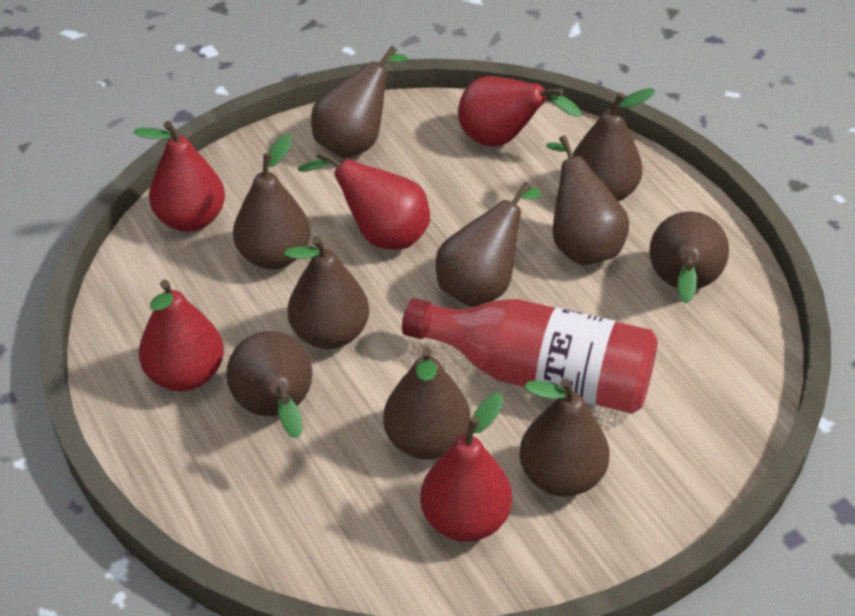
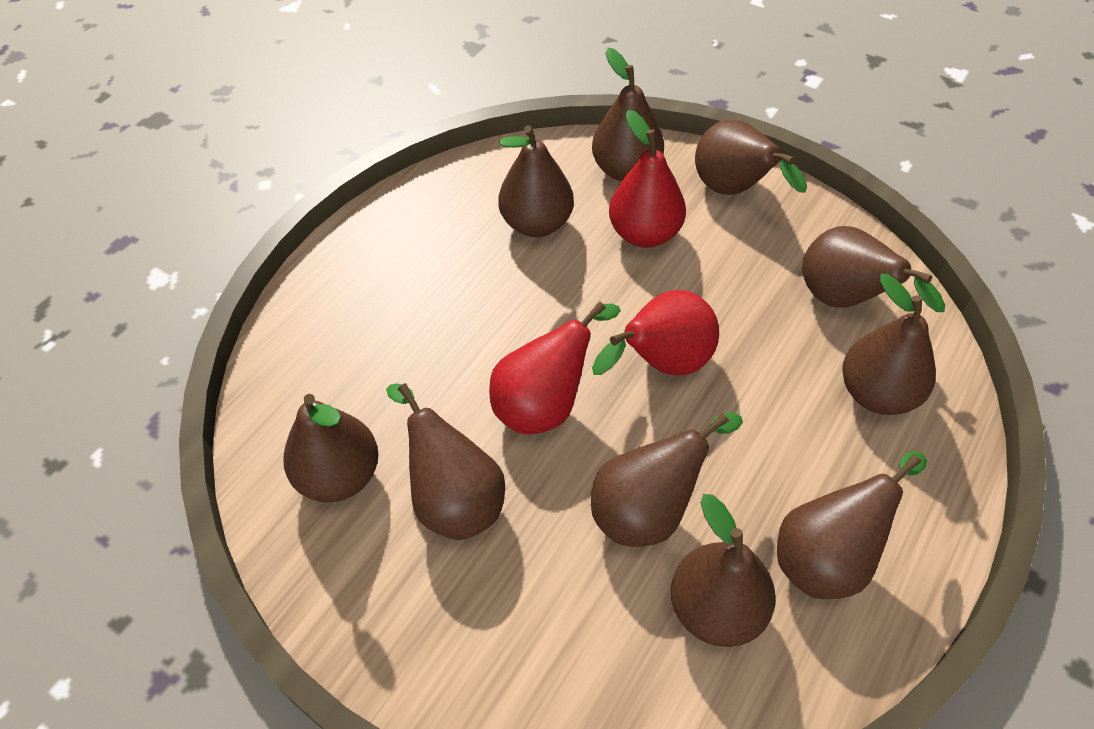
red bottle: [402,298,658,414] = 1 -> none = 0
red pear: [133,121,225,232] [139,280,224,391] [297,150,430,250] [420,393,512,542] [458,76,581,146] = 5 -> [489,301,621,434] [592,290,719,375] [609,110,686,248] = 3

